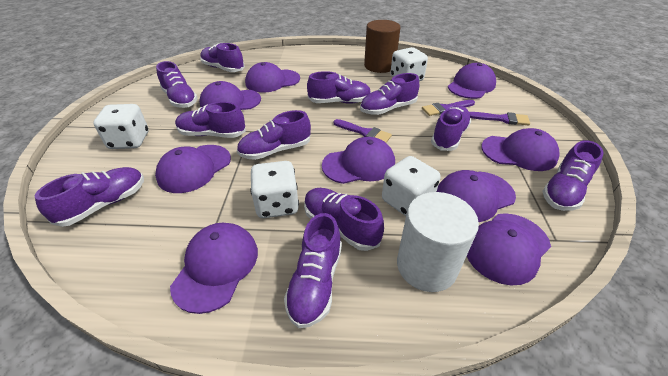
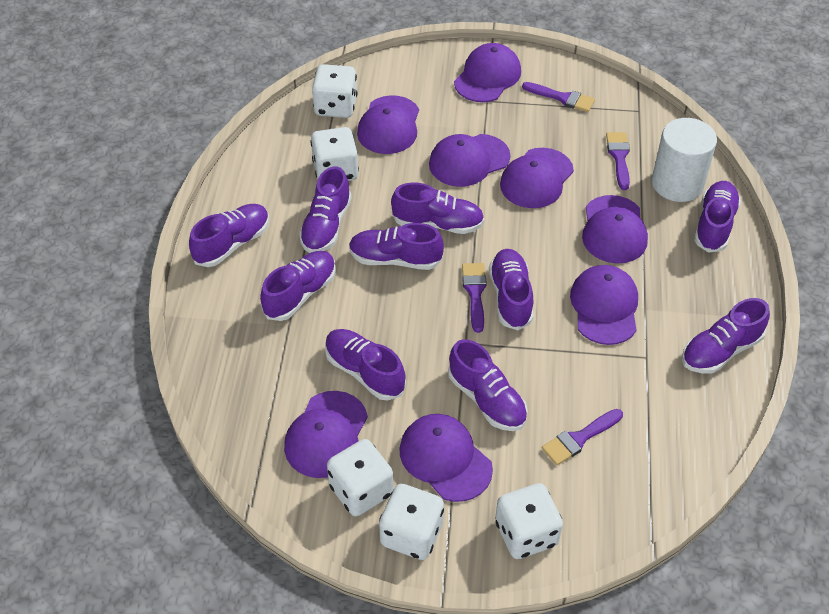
brown cylinder: [364,20,400,73] = 1 -> none = 0
purple brush: [334,119,392,142] [422,100,475,116] [469,112,530,125] = 3 -> [462,263,487,333] [522,82,595,112] [542,409,623,465] [606,132,630,190] = 4
purple cap: [155,145,231,193] [170,223,258,314] [199,81,261,110] [245,62,300,93] [322,137,395,184] [437,170,516,222] [448,63,496,99] [467,213,551,285] [481,128,559,171] = 9 -> [284,391,368,478] [357,95,419,154] [399,414,493,502] [429,134,511,187] [454,43,521,102] [500,148,574,208] [570,265,638,345] [582,195,648,263] = 8
purple shoe: [34,167,144,227] [156,61,198,108] [175,102,246,138] [200,43,245,72] [237,110,311,160] [284,213,342,328] [304,188,384,251] [307,71,371,104] [360,73,419,115] [431,105,472,151] [542,140,604,211] = 11 -> [189,204,269,267] [260,251,336,321] [299,166,352,253] [325,329,406,401] [349,223,444,270] [391,183,484,234] [448,339,528,431] [489,249,534,330] [682,298,770,374] [694,181,741,253] = 10
white dice: [93,104,148,149] [250,161,299,218] [382,156,441,216] [390,47,428,81] = 4 -> [310,127,359,181] [312,64,357,118] [327,439,394,516] [379,484,444,560] [495,483,563,559] = 5

